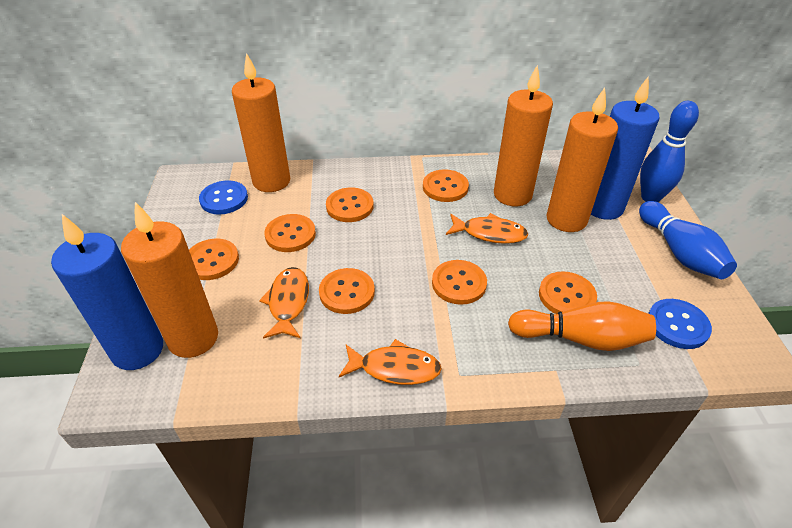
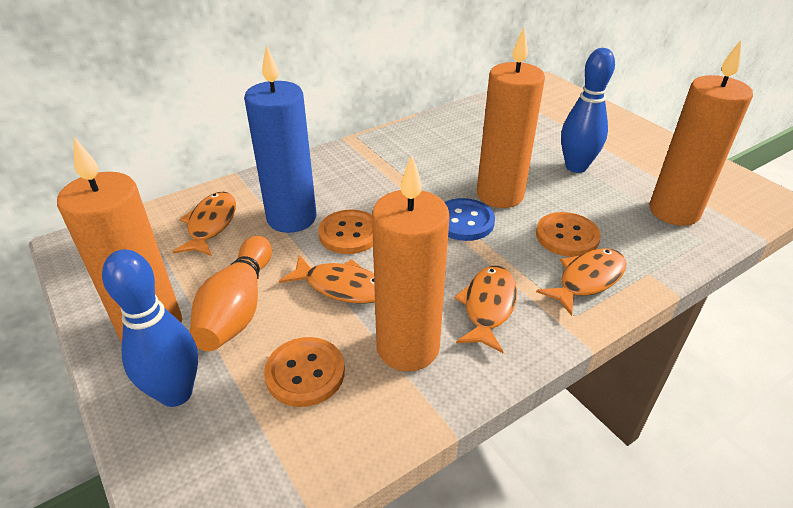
blue button: [199,180,248,215] [648,299,712,349] = 2 -> [444,198,495,241] = 1
blue candle: [51,214,163,370] [591,76,660,220] = 2 -> [244,45,317,233] = 1
orange button: [189,239,239,280] [264,214,316,252] [319,268,375,314] [326,187,374,222] [423,169,469,202] [432,260,487,305] [539,271,597,314] = 7 -> [264,337,345,407] [318,210,373,254] [536,212,601,257] = 3
orange fish: [259,267,309,339] [339,339,442,385] [446,213,529,244] = 3 -> [172,192,236,256] [279,255,375,304] [454,266,517,353] [536,248,626,316] = 4

